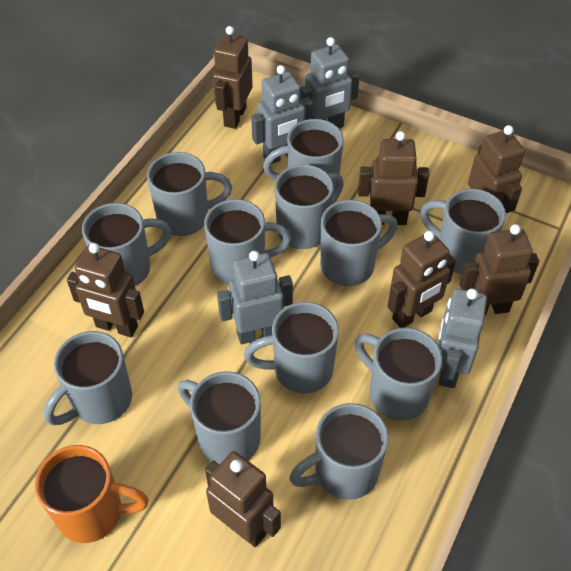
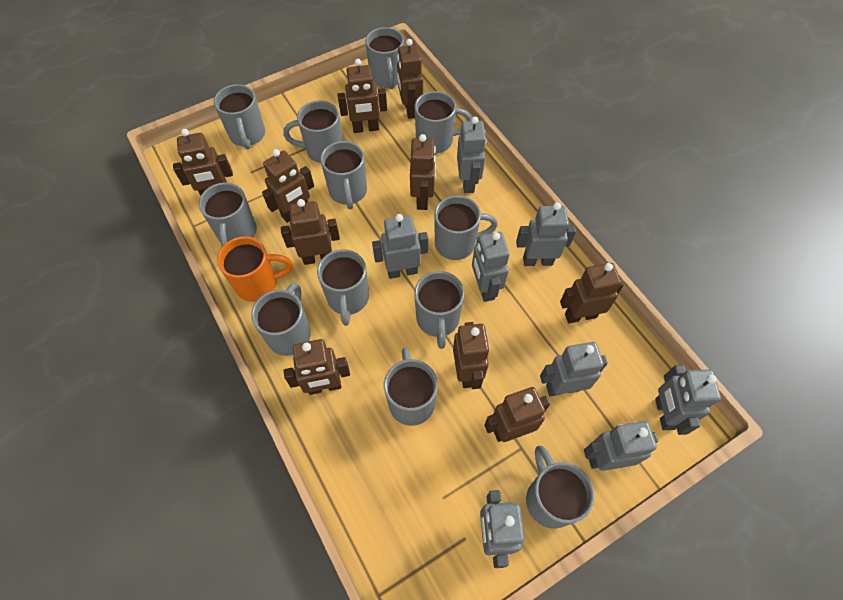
brown robot: [67,243,144,337] [205,451,281,547] [213,26,253,129] [358,131,429,225] [387,231,456,328] [459,224,539,315] [468,125,525,213] = 7 -> [173,129,233,196] [262,149,314,223] [281,199,340,265] [284,339,350,395] [337,59,387,133] [397,39,423,119] [410,134,436,210] [453,322,490,389] [484,387,550,442] [560,263,624,323] = 10
grey robot: [217,251,293,344] [251,65,313,164] [300,37,360,128] [438,288,487,388] = 4 -> [372,214,428,279] [457,117,487,193] [472,232,510,302] [480,490,524,568] [516,202,576,266] [540,342,608,396] [584,421,658,471] [655,365,721,435] = 8

